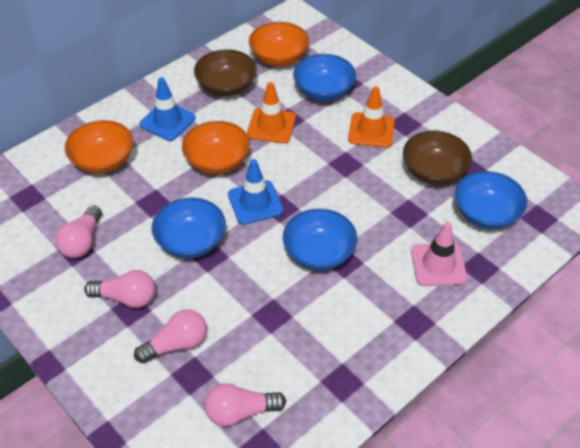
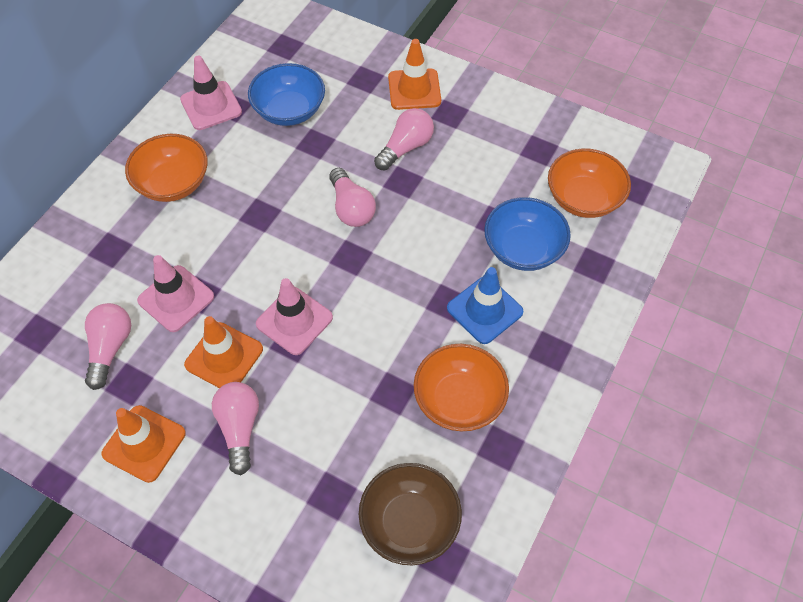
blue bowl: [152,197,226,258] [282,209,357,271] [293,54,356,101] [454,171,527,229] = 4 -> [248,63,325,126] [484,197,571,271] = 2
blue traffic cone: [140,77,196,141] [228,159,283,225] = 2 -> [447,267,523,344] = 1
brown bowl: [194,49,257,96] [403,131,472,185] = 2 -> [359,463,462,565] = 1
orange traffic cone: [247,82,296,144] [348,86,395,148] = 2 -> [102,405,186,483] [184,316,263,388] [388,39,441,110] = 3
pink traffic cone: [411,222,467,286] = 1 -> [137,255,214,332] [180,55,242,130] [256,278,333,355] = 3

